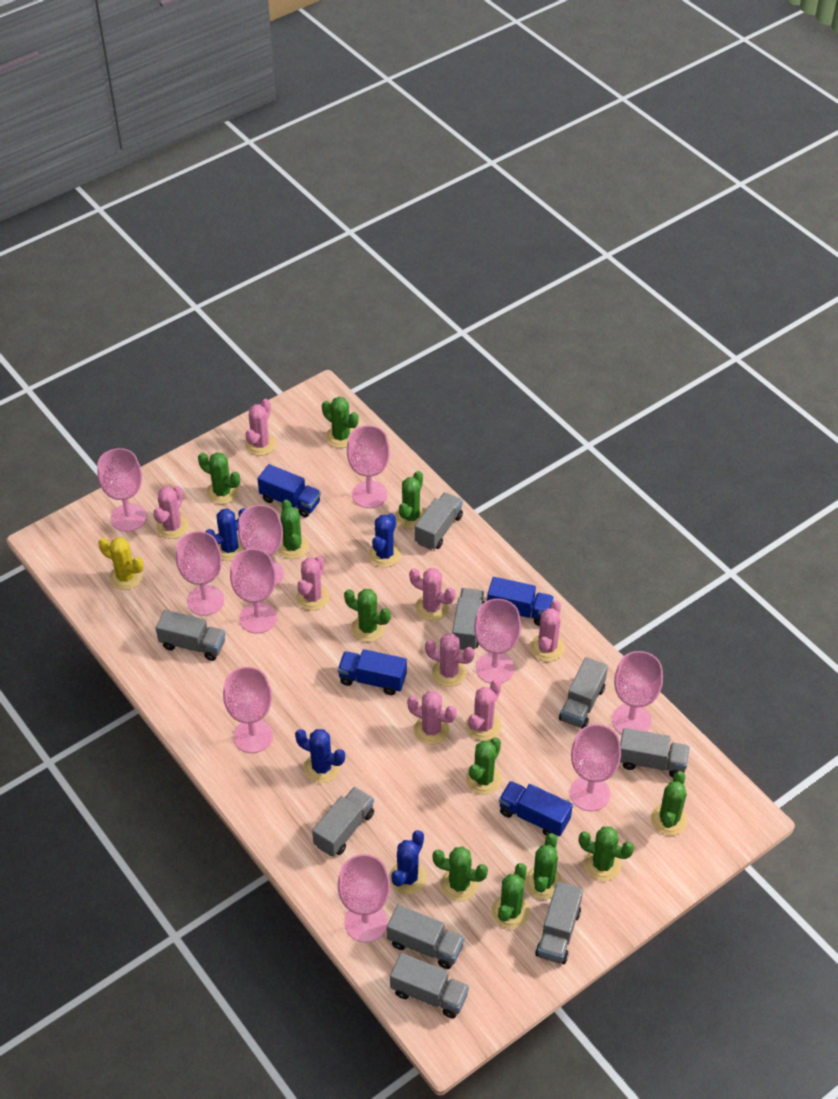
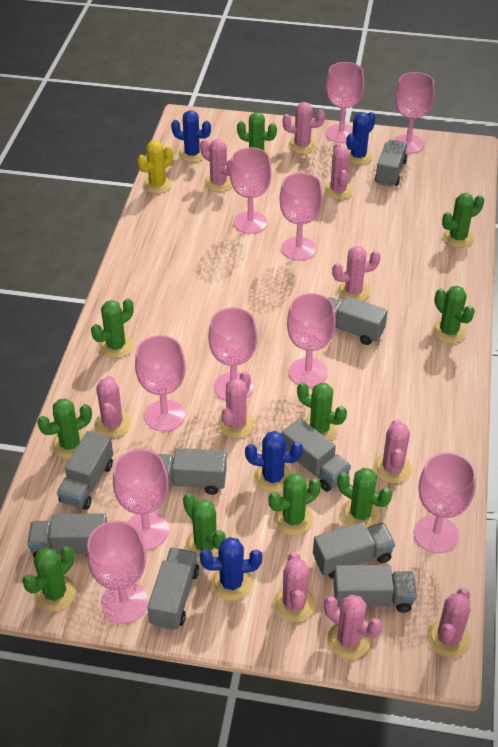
blue truck: [258,464,321,518] [338,649,407,695] [487,577,554,626] [499,781,573,836] = 4 -> none = 0
green cactus: [198,452,240,504] [277,500,309,559] [322,397,359,448] [344,589,391,642] [395,471,425,529] [432,847,488,902] [466,737,502,795] [491,863,530,929] [524,833,563,899] [579,827,634,881] [651,771,688,836] = 11 -> [22,546,76,612] [37,398,92,459] [91,298,134,358] [183,493,226,562] [237,112,277,157] [269,473,321,536] [297,382,347,441] [337,468,392,527] [432,286,475,344] [442,193,484,248] = 10
pink cactus: [153,486,189,539] [245,399,276,456] [296,556,330,611] [407,691,457,745] [409,568,455,621] [425,633,475,687] [466,680,501,741] [530,600,565,662] = 8 -> [94,376,131,438] [200,139,232,192] [218,371,255,438] [273,552,316,623] [283,102,325,154] [324,143,353,199] [324,594,382,659] [332,246,381,301] [373,419,412,483] [427,588,471,658] = 10

